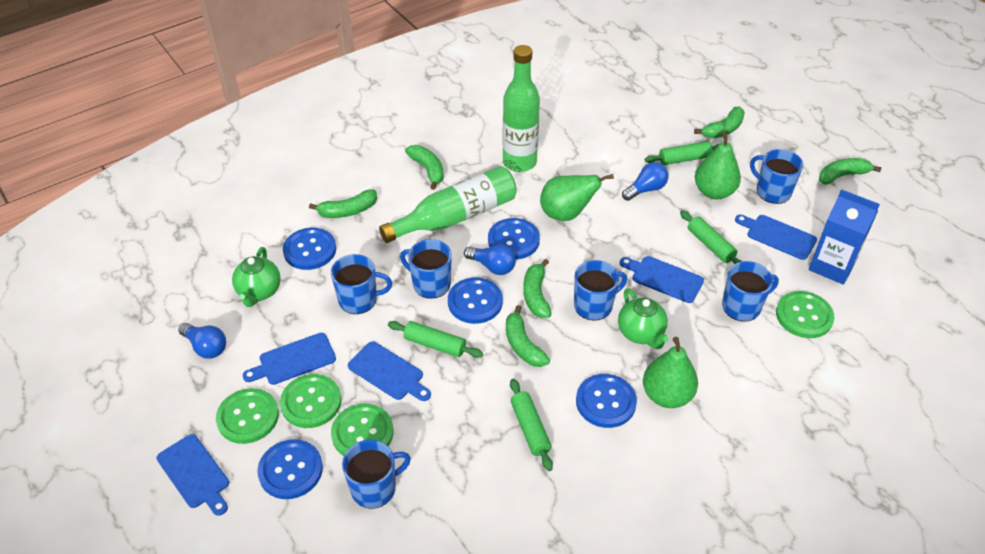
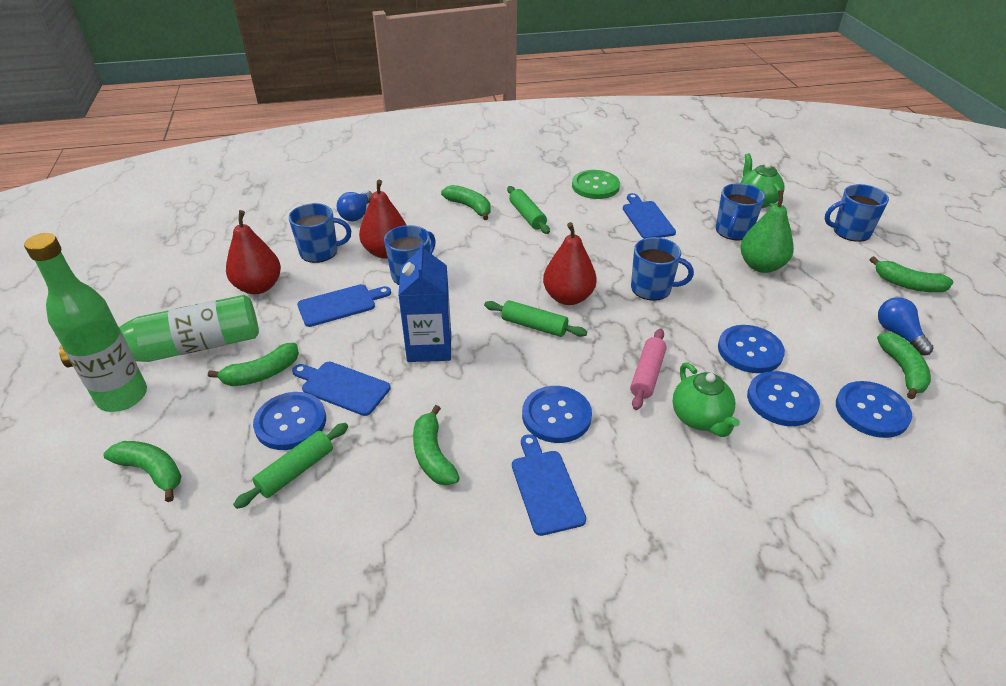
blue cutting board: [156,434,229,516] [243,333,336,385] [348,341,431,401] [620,256,704,303] [735,215,817,260] = 5 -> [292,362,391,416] [297,284,391,327] [512,434,586,536] [623,193,676,239] = 4
blue light bulb: [178,323,226,359] [464,245,516,275] [622,162,668,201] = 3 -> [337,191,372,221] [878,297,934,356] = 2
blue mug: [331,254,392,314] [342,440,411,509] [400,239,452,299] [574,260,627,321] [722,261,779,322] [750,149,803,204] = 6 -> [289,203,351,263] [384,225,436,285] [631,237,694,301] [716,183,765,241] [825,184,889,242] = 5
green button: [216,388,279,444] [280,374,341,428] [331,403,394,456] [776,291,834,338] = 4 -> [572,170,620,199] = 1
green pear: [540,174,614,221] [643,337,698,408] [695,131,741,199] = 3 -> [740,190,794,273] = 1
green rolling pin: [388,321,483,358] [510,379,553,471] [645,141,719,165] [680,210,742,264] = 4 -> [233,423,348,509] [484,300,587,337] [507,186,550,234] = 3
pink rolling pin: none = 0 -> [630,329,667,410] = 1
red pear: none = 0 -> [226,210,281,294] [359,180,406,258] [543,222,597,305] = 3

